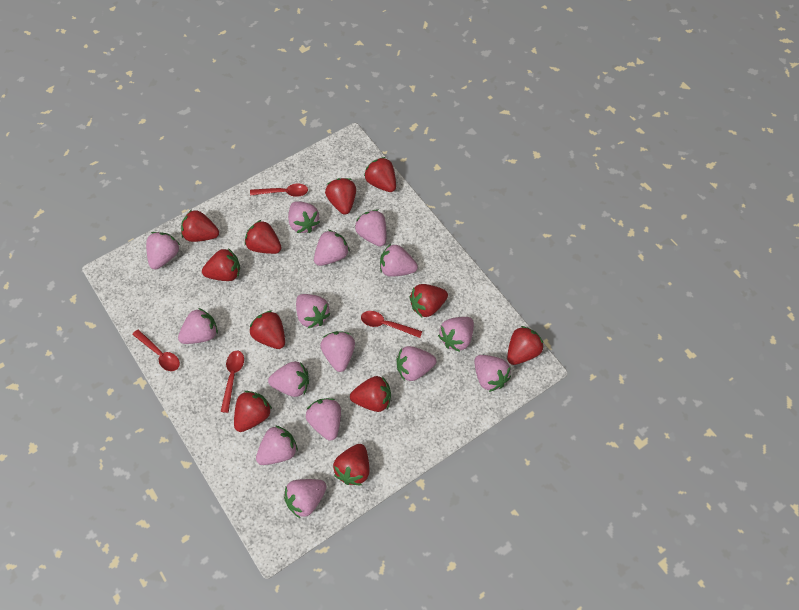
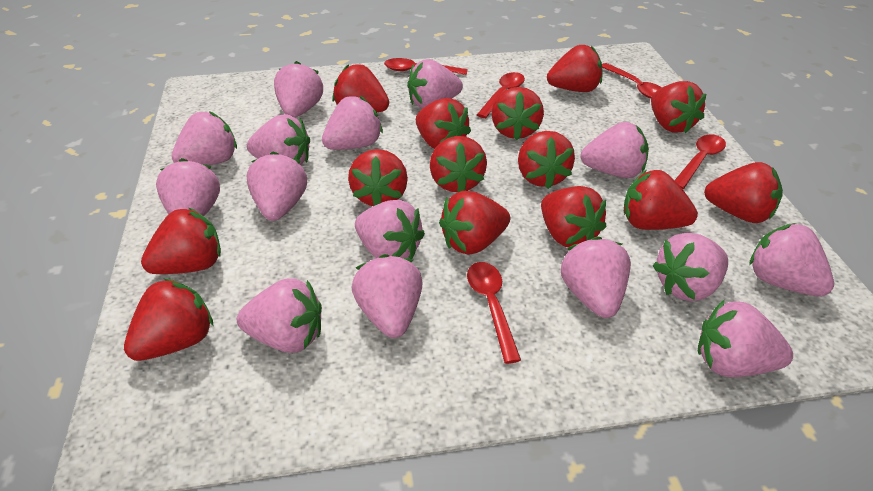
red spoon: [132,329,180,371] [220,351,244,413] [250,183,308,197] [361,311,422,338] = 4 -> [384,58,468,75] [467,262,521,364] [477,72,525,118] [602,63,662,99] [675,134,726,189] = 5
red strawberry: [181,210,219,242] [202,248,240,281] [234,391,272,432] [245,220,281,254] [250,311,285,349] [325,178,356,215] [333,444,369,485] [350,376,391,412] [364,157,396,192] [410,284,448,317] [507,326,543,365] = 11 -> [124,278,213,361] [141,207,221,274] [332,64,389,112] [348,149,408,206] [416,98,471,149] [430,136,487,192] [439,191,510,255] [492,87,544,140] [518,131,575,189] [541,186,607,247] [547,45,603,92] [624,170,698,230] [651,81,706,133] [704,162,783,223] = 14

